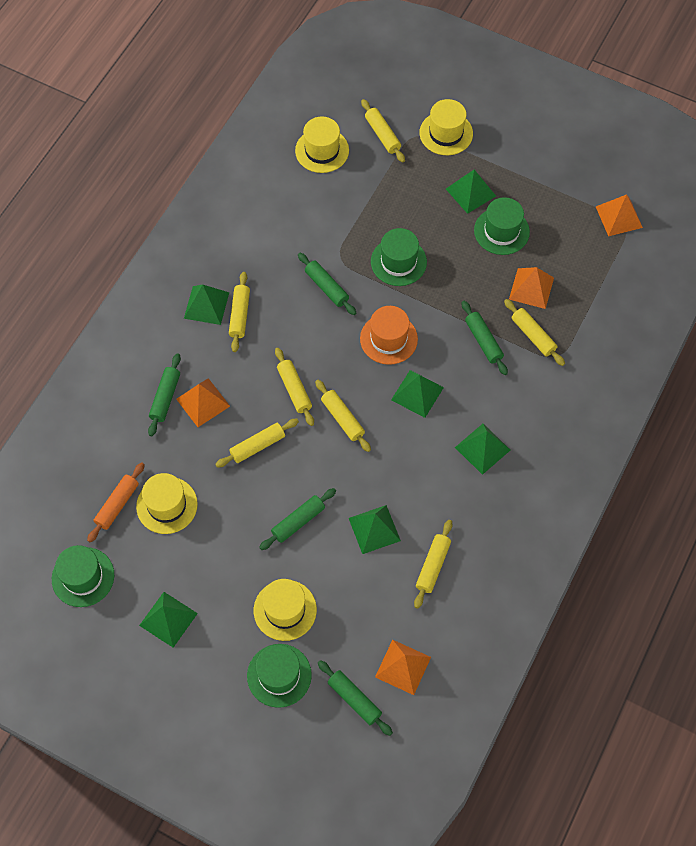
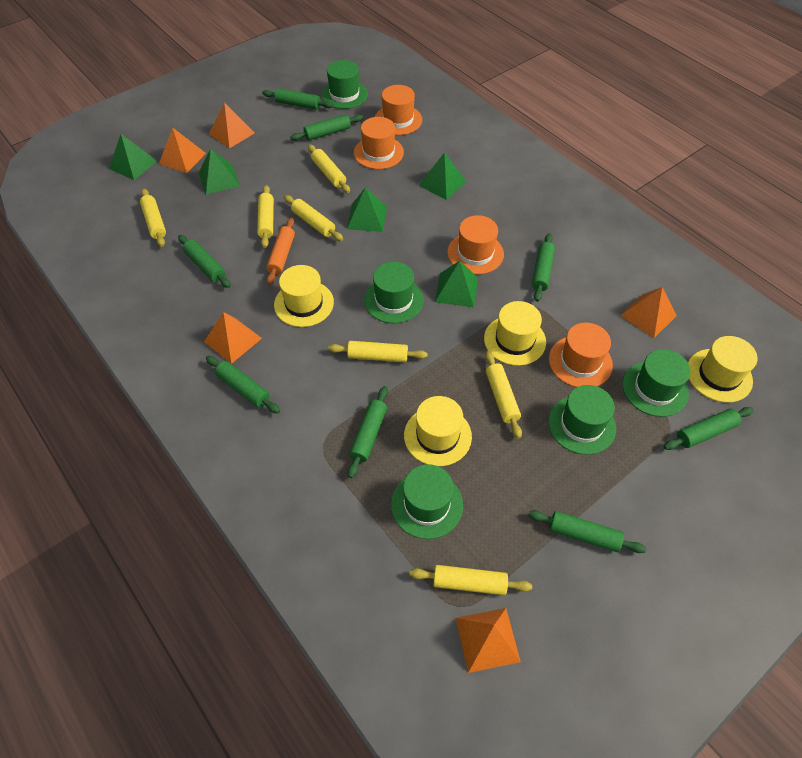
green hat: [52,545,114,607] [247,644,312,708] [371,228,427,286] [474,197,530,255] = 4 -> [321,60,368,109] [364,261,424,323] [391,464,463,539] [548,385,616,455] [622,349,691,417] = 5
green pyramid: [139,592,198,648] [184,285,229,325] [349,505,401,554] [391,370,444,418] [446,170,496,214] [455,424,510,475] = 6 -> [109,134,157,180] [199,148,240,195] [347,187,387,232] [418,152,466,200] [435,261,478,307] = 5
green rolling pin: [148,353,181,436] [259,488,336,550] [298,253,356,315] [318,660,393,736] [462,301,508,375] = 5 -> [178,235,231,288] [206,356,280,414] [262,88,333,110] [290,114,363,140] [348,386,388,478] [528,510,646,553] [532,233,555,302] [663,407,754,450] = 8
orange hat: [360,306,418,365] = 1 -> [354,117,404,169] [375,85,422,135] [447,215,504,274] [549,323,613,387] = 4
orange pyramid: [176,378,230,427] [375,639,431,695] [509,267,554,309] [596,194,643,236] = 4 -> [159,127,206,173] [204,312,262,364] [209,102,254,148] [456,608,521,673] [620,287,677,338] = 5

